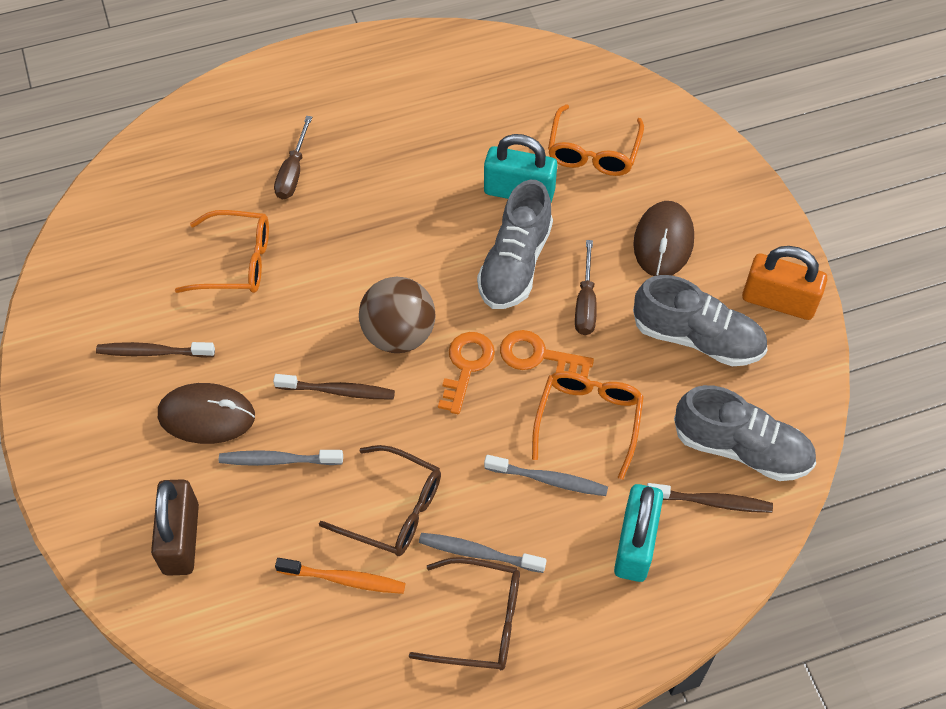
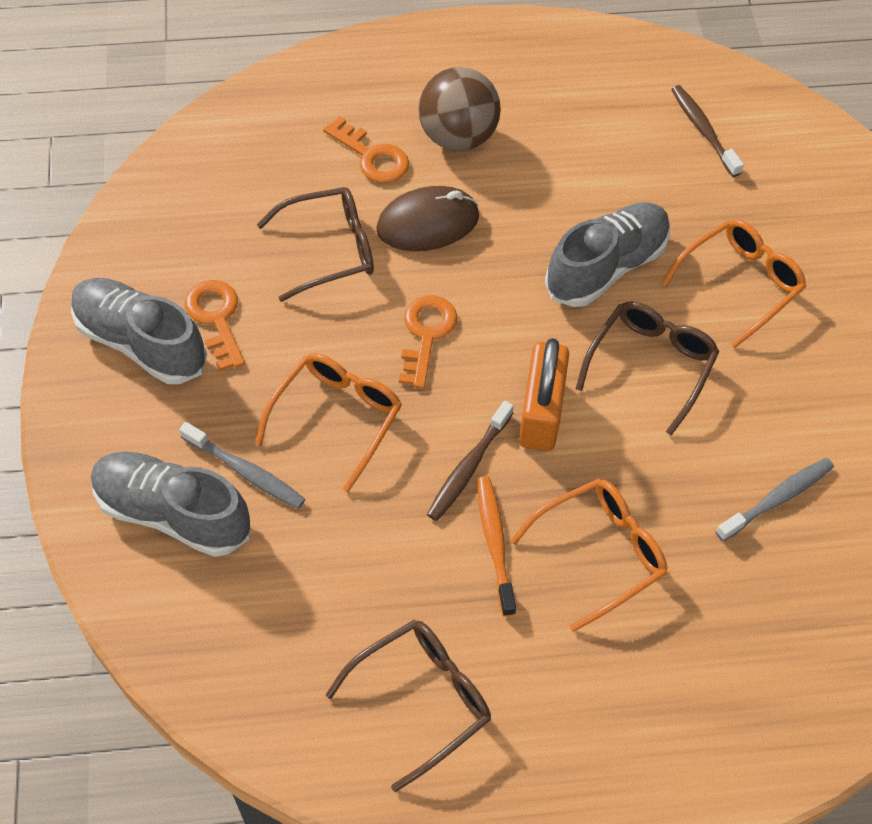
brown glasses: [319,445,441,556] [409,557,520,670] = 2 -> [257,187,374,302] [325,620,491,792] [576,301,719,436] = 3
brown mouse: [158,383,255,444] [633,201,694,276] = 2 -> [376,186,479,251] = 1
brown padlock: [151,479,199,576] = 1 -> none = 0
brown screwdriver: [274,116,312,200] [575,240,597,335] = 2 -> none = 0
brown toothbrush: [96,342,215,358] [273,374,395,399] [647,483,773,513] = 3 -> [427,401,514,521] [671,85,744,177] = 2
grey toothbrush: [219,450,343,466] [419,533,547,573] [484,455,608,496] = 3 -> [179,422,305,509] [715,458,834,541] = 2
orange key: [438,332,495,414] [500,330,594,378] = 2 -> [185,280,245,371] [323,117,409,183] [399,295,457,388] = 3
turquoise padlock: [484,134,557,202] [614,484,663,582] = 2 -> none = 0

